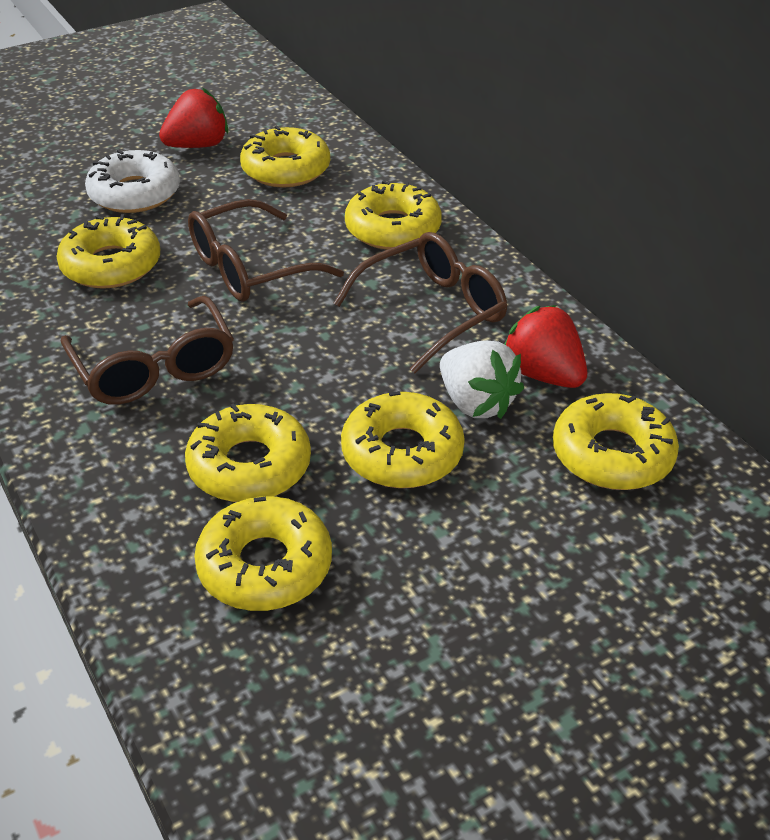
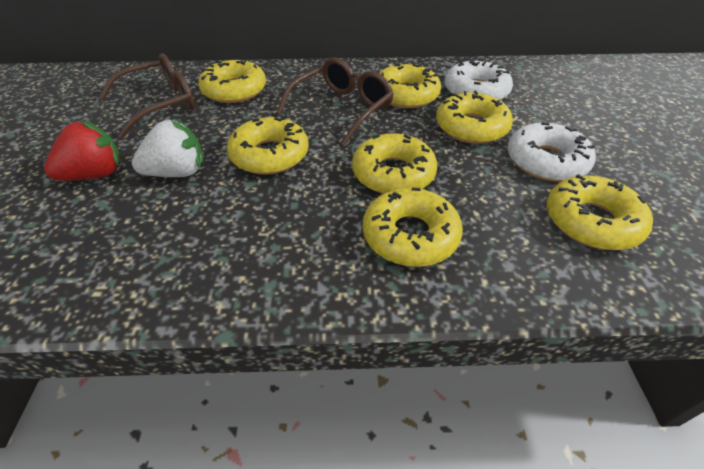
brown glasses: [60,296,234,405] [188,199,344,302] [334,232,507,373] = 3 -> [99,53,195,139] [277,58,394,146] = 2
red strawberry: [159,87,228,148] [504,305,587,388] = 2 -> [44,121,121,181] = 1
white donut: [85,149,180,213] = 1 -> [444,59,513,100] [507,122,596,182] = 2

